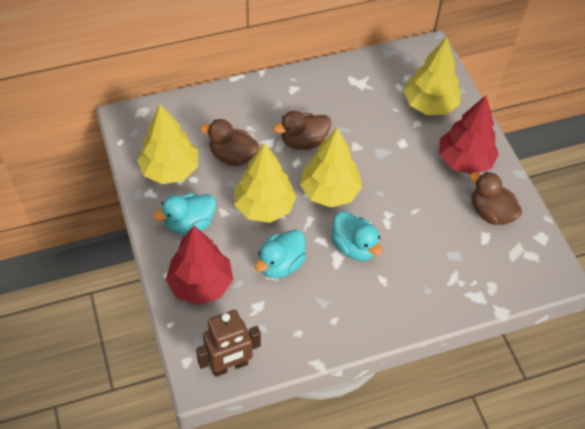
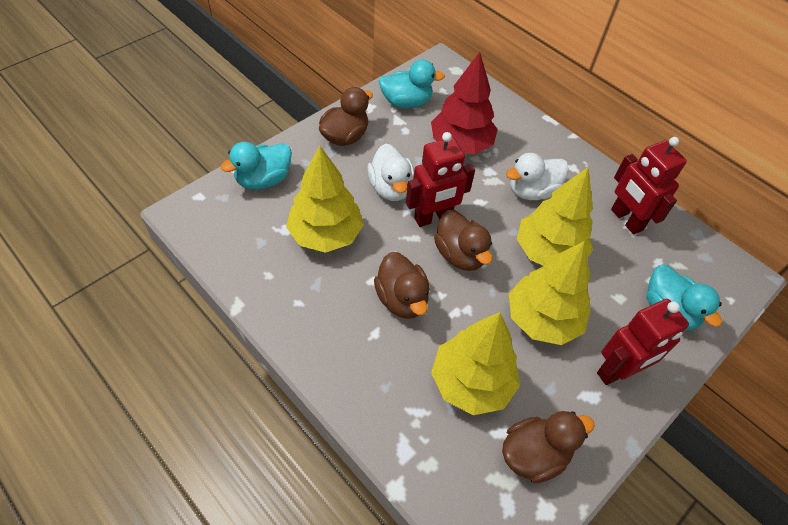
brown duck: [200,119,259,166] [274,111,331,150] [470,172,522,225] = 3 -> [319,87,373,146] [374,252,430,319] [434,210,493,271] [502,411,595,483] = 4
brown robot: [196,310,261,377] = 1 -> none = 0
red robot: none = 0 -> [406,132,475,227] [597,299,689,385] [611,137,687,234] = 3
red tree: [166,225,233,305] [439,95,499,174] = 2 -> [431,52,498,154] = 1
white duck: none = 0 -> [367,144,414,201] [506,153,569,200] = 2

